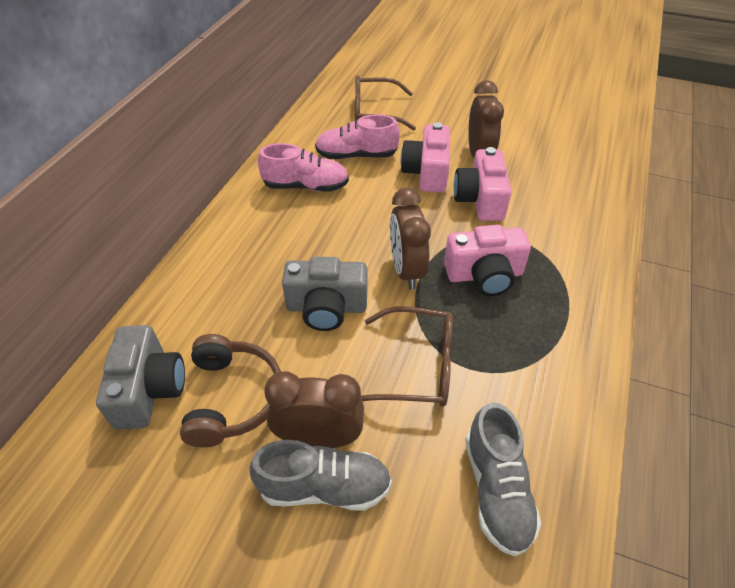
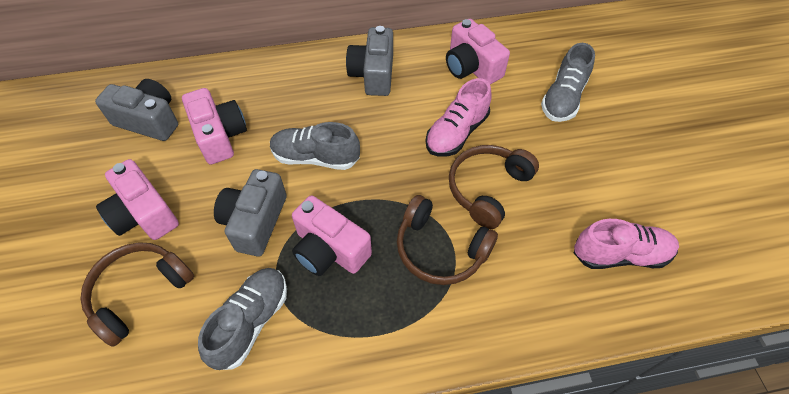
brown clock: [264,371,364,448] [390,188,431,290] [469,80,504,158] = 3 -> none = 0
brown glasses: [355,75,416,130] [361,306,453,407] = 2 -> none = 0
brown headphones: [180,334,281,447] = 1 -> [81,242,194,347] [397,195,498,285] [449,145,539,229] = 3
grey camera: [96,325,185,430] [282,257,367,331] = 2 -> [95,79,178,141] [214,169,287,257] [346,26,393,96] = 3
grey shoe: [249,440,392,511] [465,403,541,557] = 2 -> [198,268,287,370] [270,122,360,170] [541,43,595,122] = 3
pink camera: [400,122,450,193] [444,225,531,296] [454,147,512,221] = 3 -> [96,159,179,240] [182,88,247,165] [292,195,372,276] [446,19,510,85] = 4

